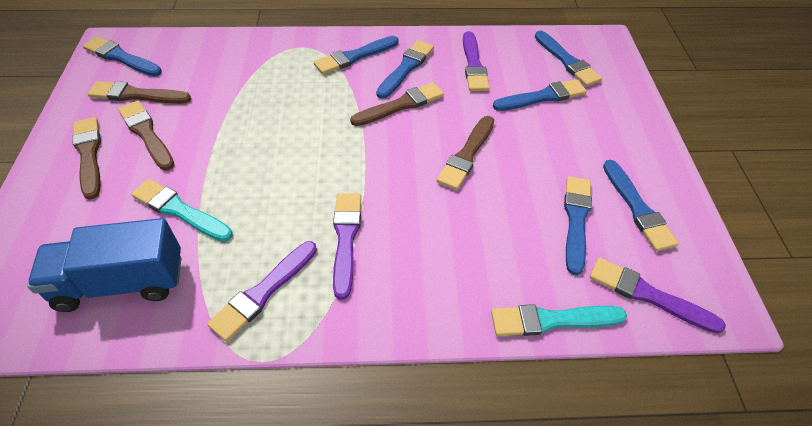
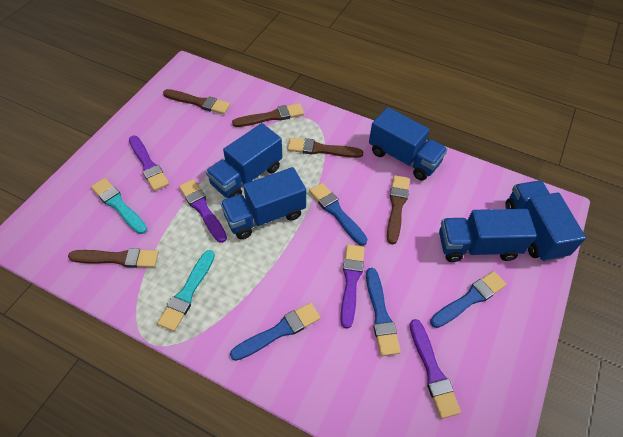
blue brush: [83,36,162,76] [314,36,399,74] [376,40,434,99] [493,79,587,111] [535,31,602,87] [564,176,592,275] [603,160,679,251] = 7 -> [230,303,321,361] [309,183,367,246] [366,268,401,356] [430,271,506,328] = 4
blue truck: [27,218,181,312] = 1 -> [206,123,283,198] [220,167,306,239] [369,107,448,181] [439,209,537,262] [505,181,586,262] = 5

